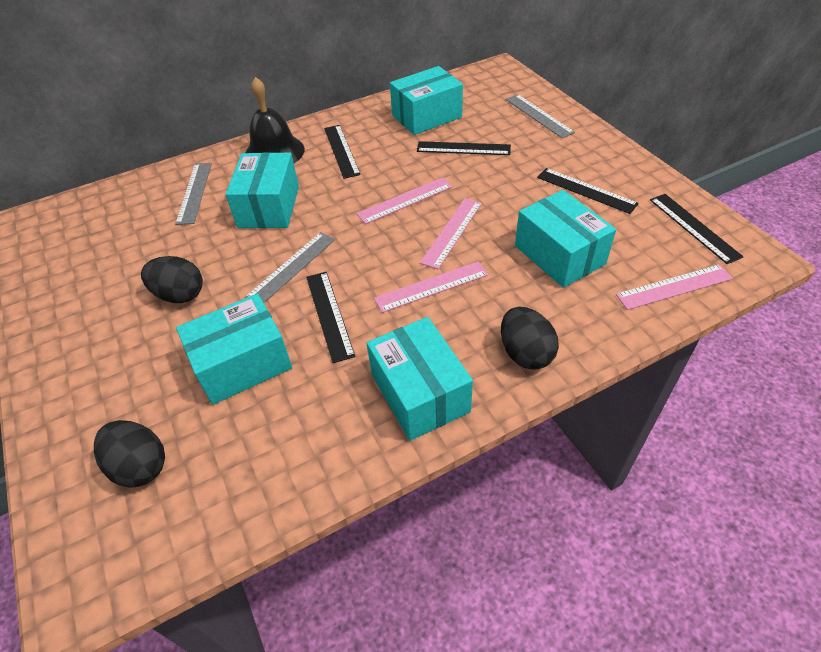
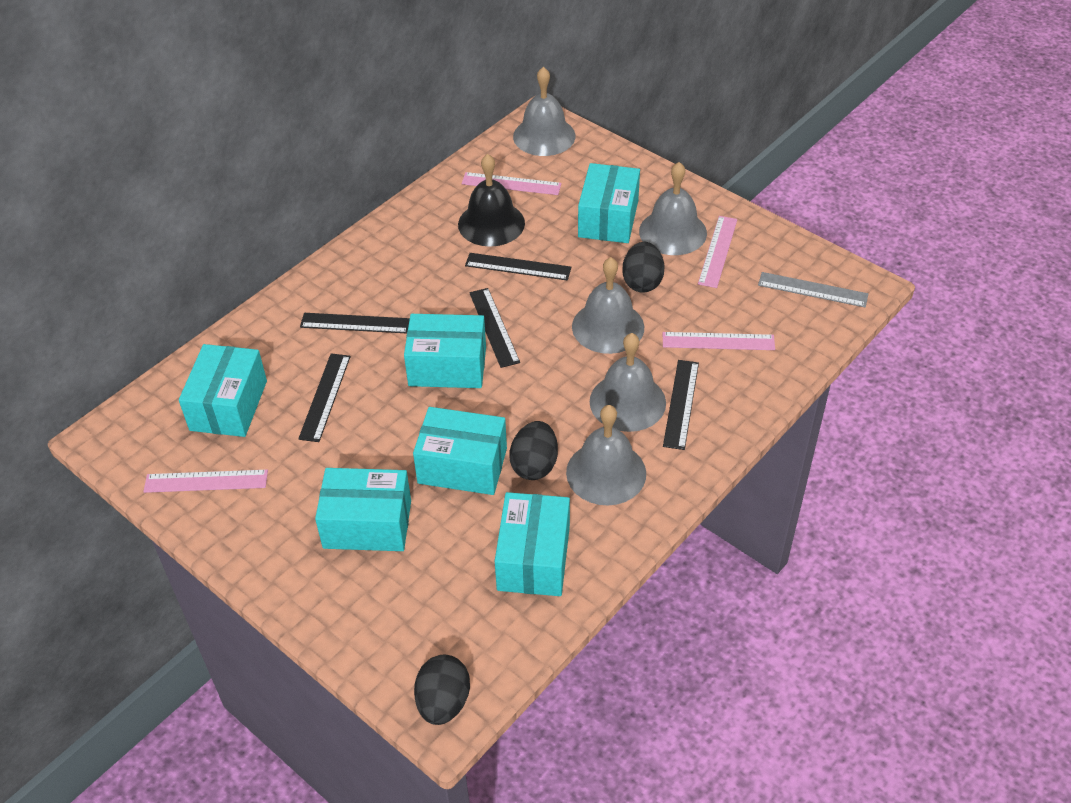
grey bell: none = 0 -> [513,67,575,156] [566,405,646,505] [572,257,644,354] [590,333,666,432] [639,162,707,255] = 5
grey ruler: [175,163,212,225] [245,232,335,303] [506,94,575,138] = 3 -> [758,272,868,307] = 1
turquoise box: [176,294,292,405] [225,152,299,228] [367,317,473,441] [390,66,463,135] [515,190,616,288] = 5 -> [179,344,267,437] [315,468,411,551] [404,314,486,388] [413,407,507,495] [495,492,570,596] [578,163,640,243] = 6

